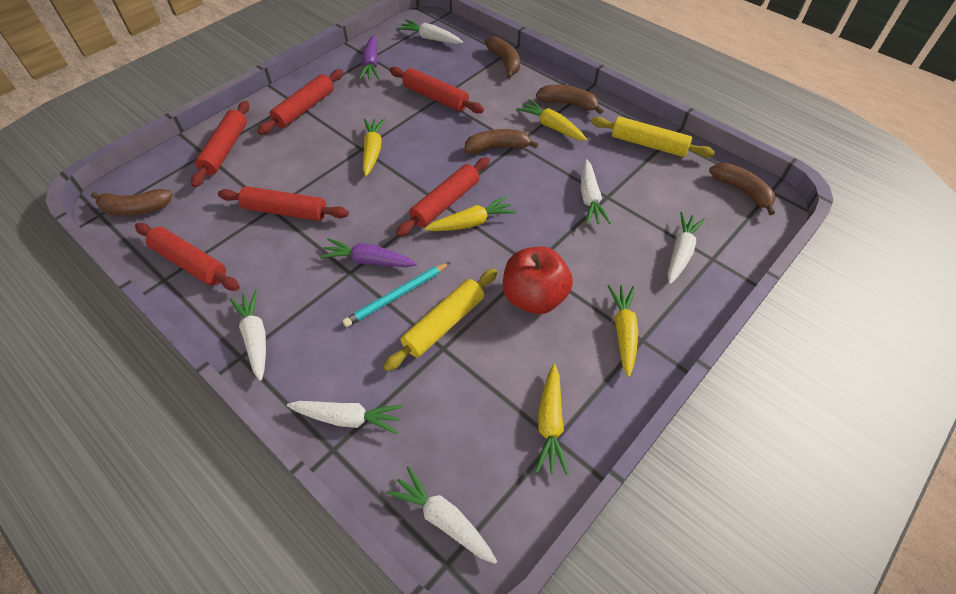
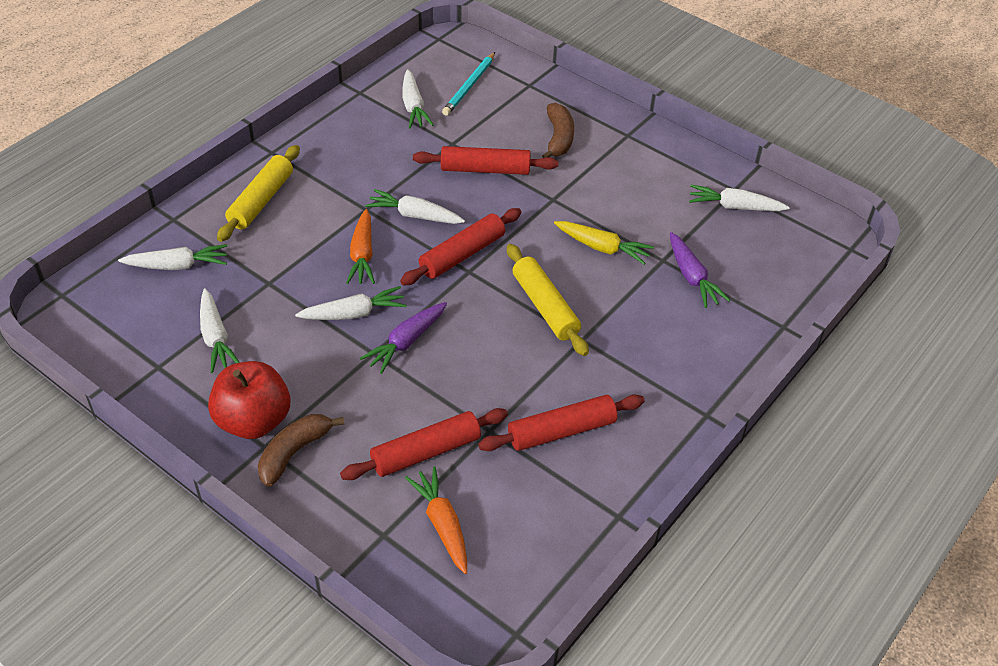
brown banana: [91,189,173,216] [464,129,539,154] [485,37,520,78] [536,85,603,114] [709,163,775,215] = 5 -> [258,414,344,487] [542,103,574,158] = 2
orange carrot: none = 0 -> [346,209,375,284] [405,467,467,574] = 2
red rolling pin: [135,223,240,291] [191,101,249,187] [218,186,349,221] [257,69,344,135] [389,67,484,114] [396,157,490,237] = 6 -> [340,408,508,480] [400,208,521,285] [413,146,559,175] [478,394,645,451] = 4
yellow carrot: [363,118,386,176] [424,196,516,231] [516,99,587,141] [535,364,568,475] [608,285,638,377] = 5 -> [554,221,654,265] = 1

